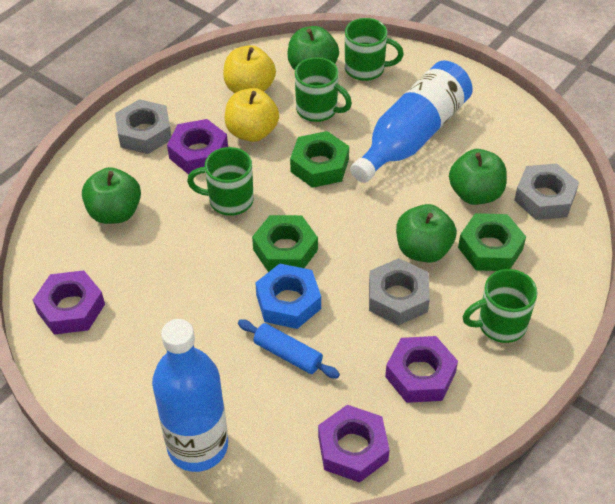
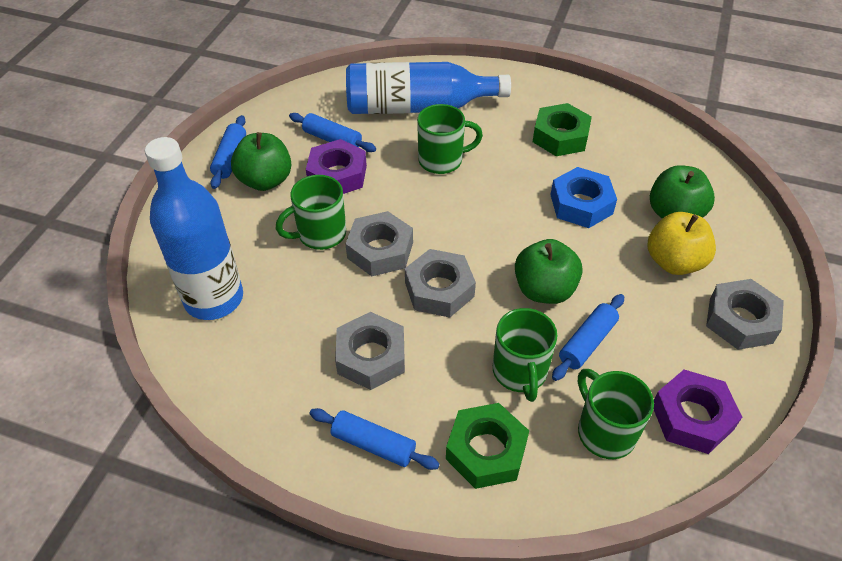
blue rolling pin: [238,320,340,378] = 1 -> [210,115,246,189] [289,113,376,152] [310,408,440,470] [552,294,624,381] = 4
green apple: [82,167,141,224] [287,26,339,70] [396,204,456,263] [449,149,507,205] = 4 -> [231,132,291,191] [515,239,583,304] [650,165,715,219] = 3
green nut: [252,215,318,272] [290,131,349,188] [458,213,526,271] = 3 -> [446,403,529,489] [533,103,592,156] = 2
grey nut: [115,99,171,154] [369,258,430,325] [514,164,579,220] = 3 -> [335,312,405,390] [346,211,413,276] [405,249,476,318] [706,279,784,350] = 4
purple nut: [33,270,105,334] [167,119,228,174] [318,405,390,483] [385,336,458,403] = 4 -> [306,139,367,194] [654,370,742,454] = 2
yellow apple: [223,45,276,93] [225,88,279,142] = 2 -> [648,212,716,275] = 1

